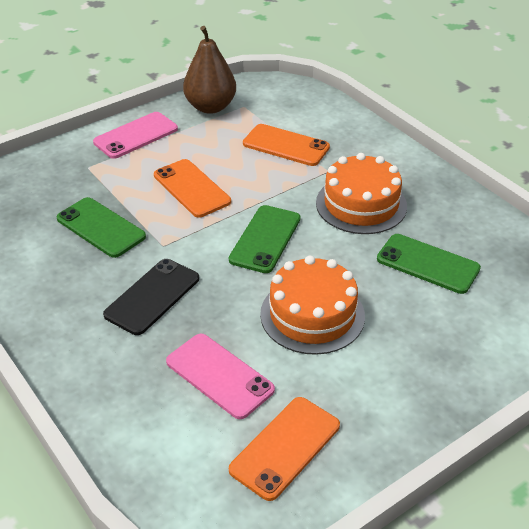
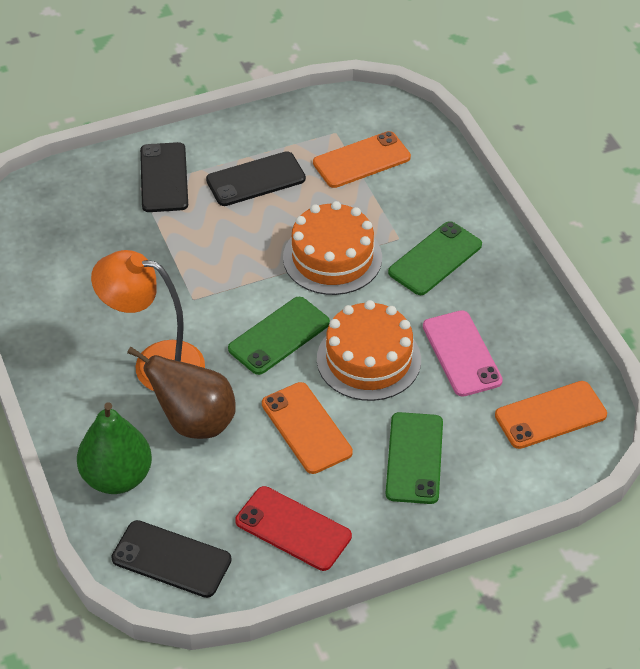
black phone: [103,259,199,335] = 1 -> [111,520,231,598] [140,142,188,212] [206,151,306,206] = 3
green pear: none = 0 -> [77,402,152,494] = 1
orange lamp: none = 0 -> [91,250,205,391] = 1
pink phone: [93,112,178,159] [166,334,275,419] = 2 -> [423,310,503,397] = 1
red phone: none = 0 -> [235,486,352,571] = 1

